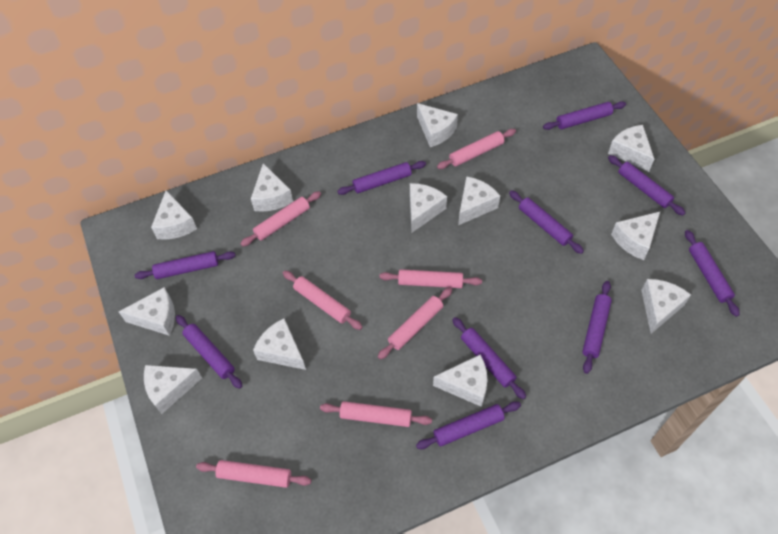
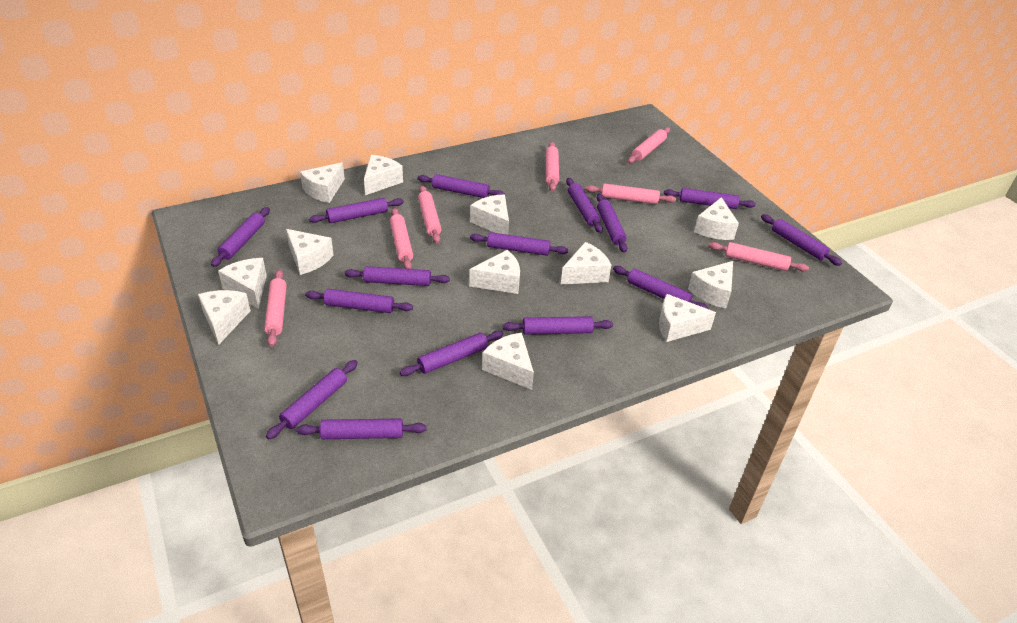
purple rolling pin: [134,251,236,279] [176,315,242,389] [337,161,426,195] [416,402,521,449] [452,317,526,399] [509,190,584,254] [543,101,626,130] [582,281,612,374] [608,155,685,216] [685,230,740,317] = 10 -> [211,207,270,267] [266,360,358,439] [296,418,427,439] [305,289,413,313] [309,198,404,223] [344,266,450,286] [400,331,504,376] [417,174,505,198] [470,232,568,256] [503,316,613,335] [566,178,603,233] [597,194,627,253] [613,266,708,309] [664,188,756,209] [761,214,842,266] = 15

